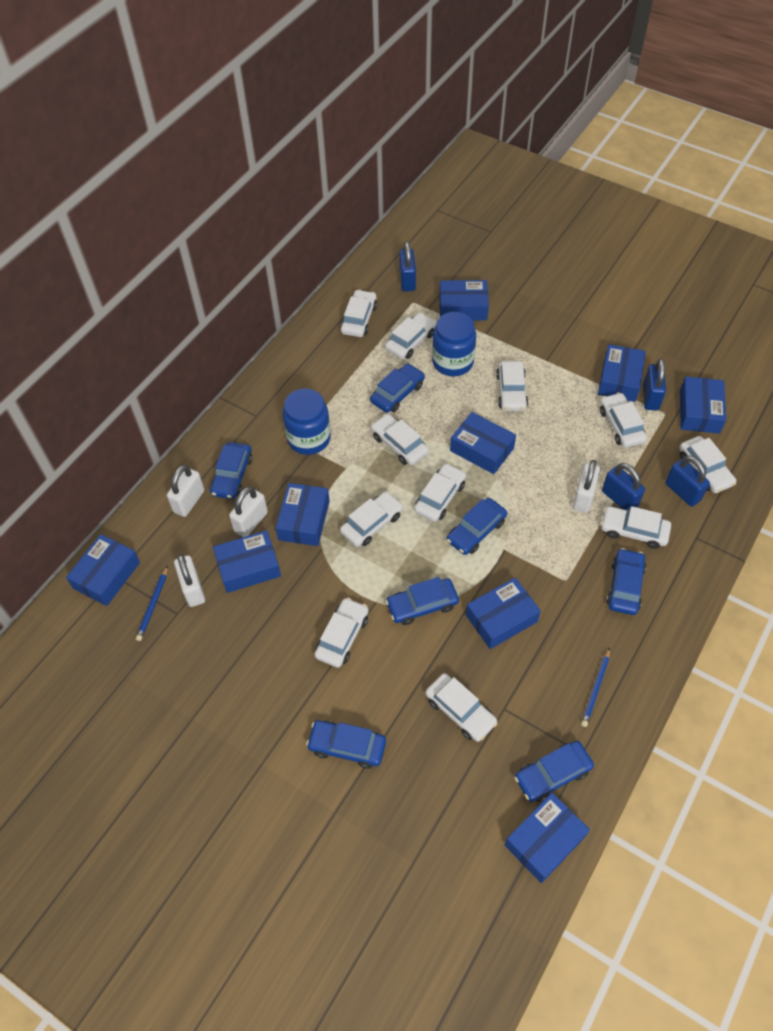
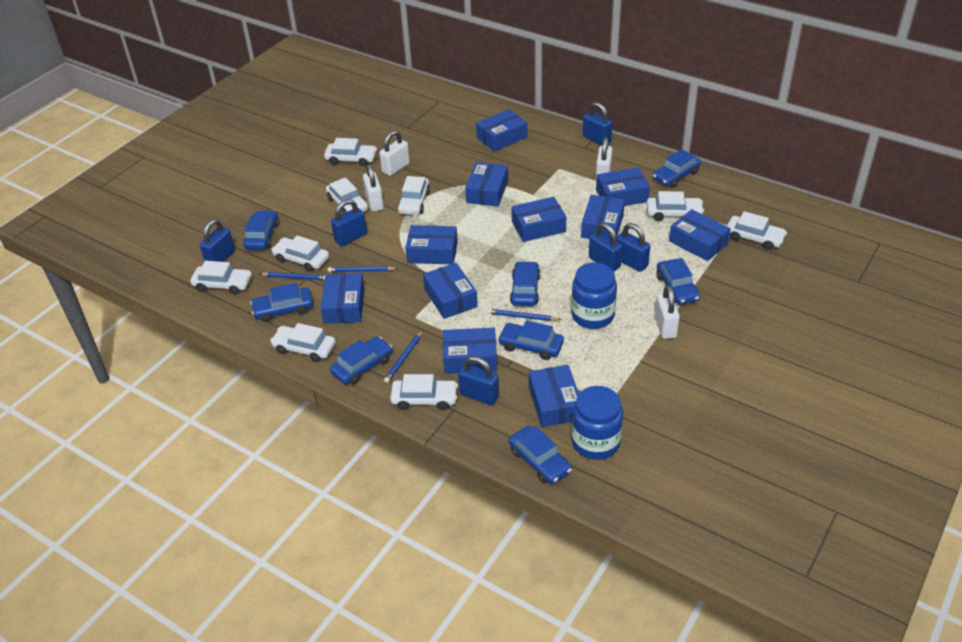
blue box: [66,534,140,606] [213,530,281,593] [276,483,330,546] [439,280,489,320] [450,412,516,474] [466,578,541,649] [505,793,590,883] [598,344,646,402] [680,377,726,434] = 9 -> [321,273,365,324] [405,225,458,264] [423,263,478,319] [443,328,497,374] [465,162,508,207] [476,109,527,152] [511,197,566,242] [529,365,579,427] [581,195,625,239] [596,167,650,206] [669,209,731,261] = 11
blue car: [210,442,253,499] [306,720,386,769] [370,363,425,413] [386,577,459,625] [447,498,507,555] [514,741,594,802] [606,548,646,615] = 7 -> [243,210,279,250] [250,283,313,322] [330,336,392,385] [498,320,564,360] [509,426,572,484] [510,261,541,306] [653,149,701,187] [657,258,700,305] = 8
blue padlock: [399,241,416,291] [602,463,645,510] [643,358,666,411] [665,456,710,507] = 4 -> [200,219,235,262] [331,199,367,246] [458,356,499,405] [583,102,612,145] [589,223,623,272] [617,223,650,272] = 6
blue pencil: [136,566,168,641] [581,648,610,727] = 2 -> [260,272,325,280] [328,266,398,272] [384,330,423,383] [487,309,561,321] = 4
white car: [314,598,369,668] [340,289,377,337] [340,491,403,547] [371,414,429,465] [385,313,436,359] [414,463,466,522] [425,673,498,742] [496,361,528,411] [600,392,647,448] [601,506,671,549] [679,436,736,493] = 11 -> [190,261,252,294] [270,323,336,362] [271,235,329,272] [324,138,377,166] [326,177,368,213] [390,374,458,410] [397,176,430,215] [647,191,704,221] [727,211,787,250] = 9

